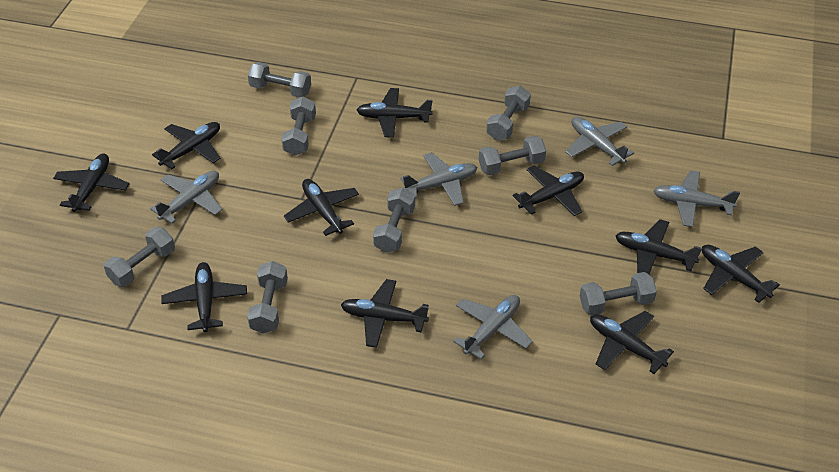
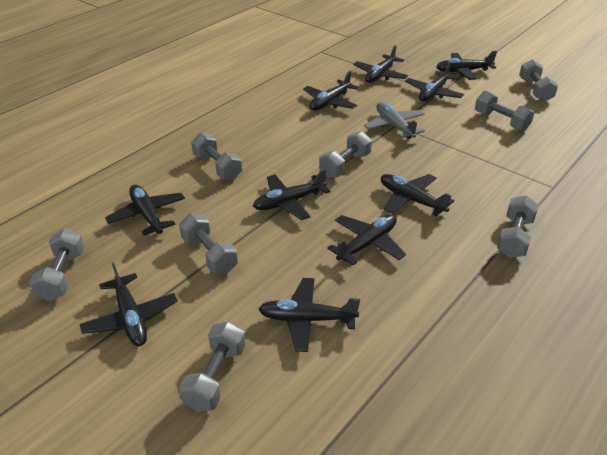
grey plane: [150,171,222,224] [400,153,477,206] [453,295,533,360] [565,117,634,166] [653,170,740,227] = 5 -> [364,102,425,139] = 1

